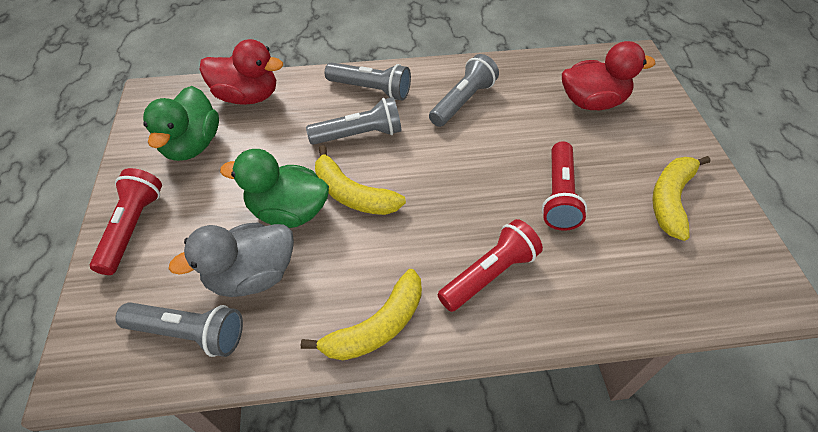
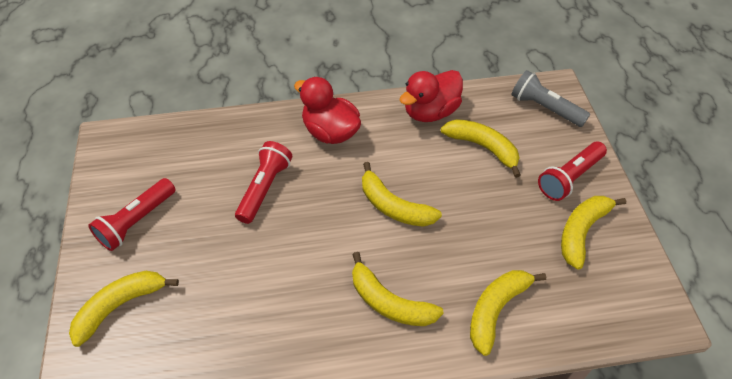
green duck: [143,86,219,161] [220,149,329,228] = 2 -> none = 0
grey duck: [169,223,294,297] = 1 -> none = 0
grey flashlight: [115,302,243,357] [306,97,401,145] [325,62,411,101] [429,54,499,127] = 4 -> [511,70,590,127] = 1
yellow banana: [301,269,422,360] [315,145,406,215] [652,156,710,241] = 3 -> [69,271,179,347] [352,252,444,326] [362,162,442,227] [441,119,521,178] [470,270,546,356] [561,196,626,270] = 6

